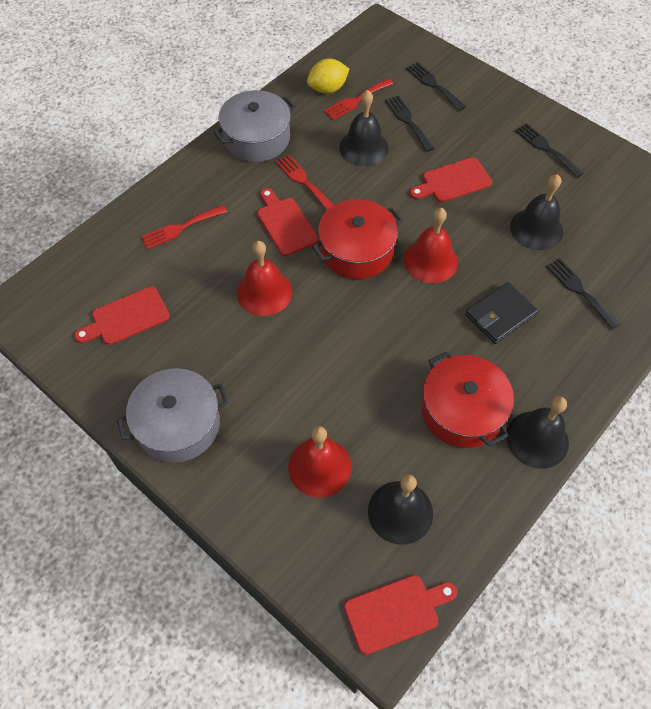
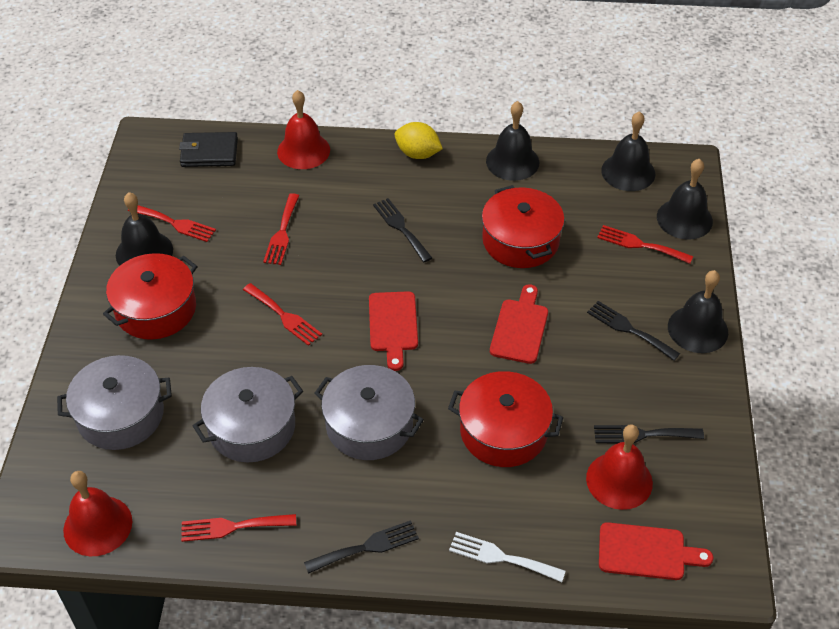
black bell: [339,90,389,166] [368,475,433,545] [506,396,569,469] [510,174,563,250] = 4 -> [116,192,173,266] [486,101,539,181] [601,111,655,191] [657,158,713,240] [668,270,728,353] = 5
grey pot: [117,368,229,463] [213,90,296,162] = 2 -> [57,355,172,450] [193,367,303,463] [314,365,424,460] = 3
red cutting board: [74,286,170,345] [257,188,319,256] [344,575,457,655] [410,157,492,202] = 4 -> [369,291,418,371] [490,284,548,364] [599,522,713,580] = 3
red fork: [141,205,227,250] [276,155,334,210] [324,78,393,120] = 3 -> [128,205,216,242] [181,514,296,542] [243,283,322,346] [263,193,299,265] [597,225,693,264] = 5
red pot: [312,199,403,279] [421,351,514,448] = 2 -> [103,253,198,340] [448,371,564,467] [482,185,565,268] = 3
white fork: none = 0 -> [449,532,566,582] = 1

